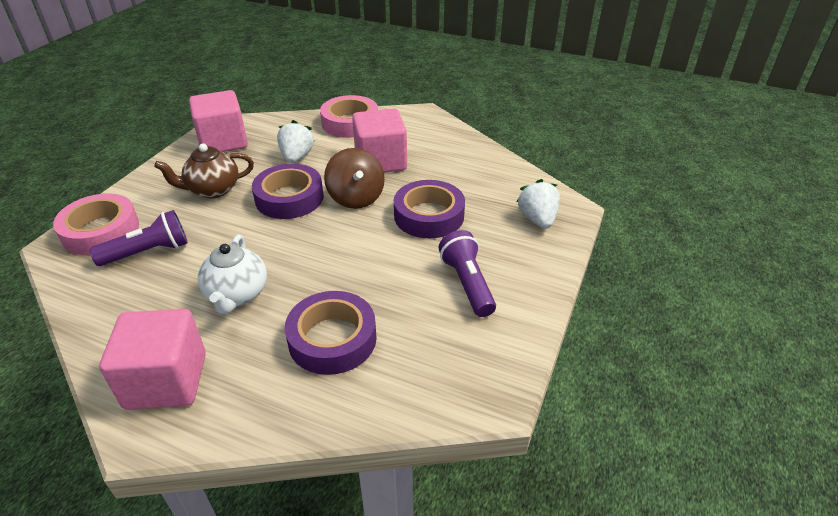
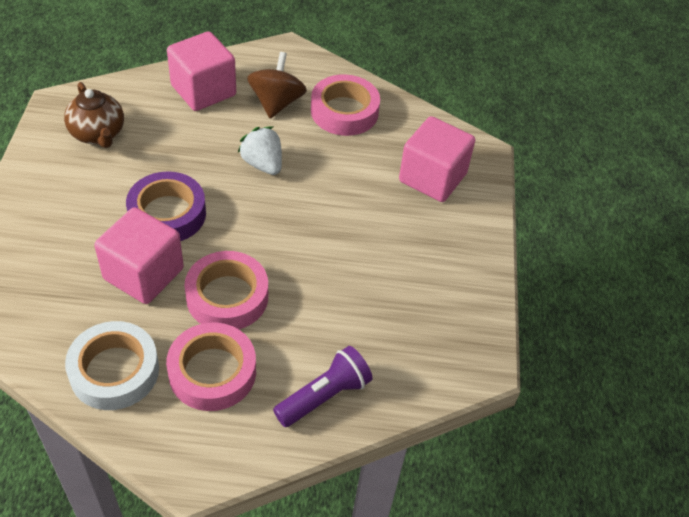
pink tape: [53,193,139,255] [320,95,378,138] = 2 -> [166,323,256,411] [184,251,268,329] [311,74,380,136] = 3
purple flashlight: [89,210,188,266] [439,230,496,317] = 2 -> [273,346,373,427] = 1
purple tape: [252,164,324,219] [285,291,377,375] [394,180,465,238] = 3 -> [126,171,206,241] = 1
white strawberry: [277,120,315,163] [517,179,560,229] = 2 -> [238,126,282,175] = 1
white tape: none = 0 -> [65,321,159,410] = 1
white teapot: [198,234,267,314] = 1 -> none = 0

